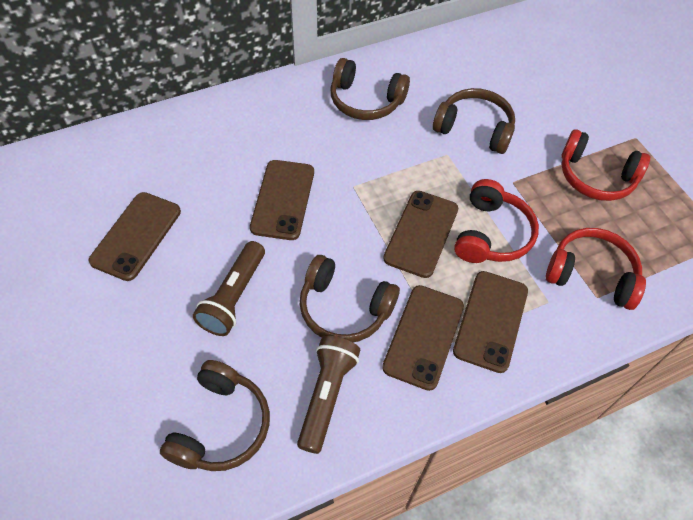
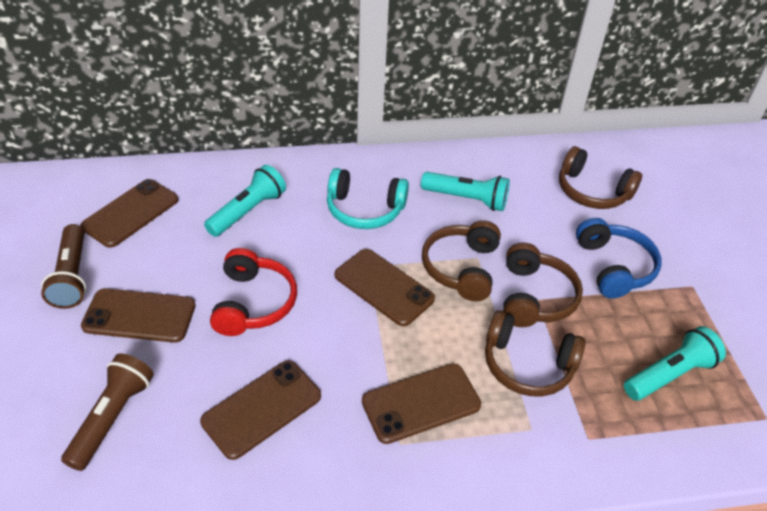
blue headphones: none = 0 -> [576,218,661,298] = 1
red headphones: [454,179,539,263] [546,228,646,310] [562,129,650,201] = 3 -> [210,248,297,336] = 1
turquoise flashlight: none = 0 -> [204,165,286,237] [421,172,510,211] [624,326,726,401] = 3
turquoise headphones: none = 0 -> [327,168,409,229] = 1

